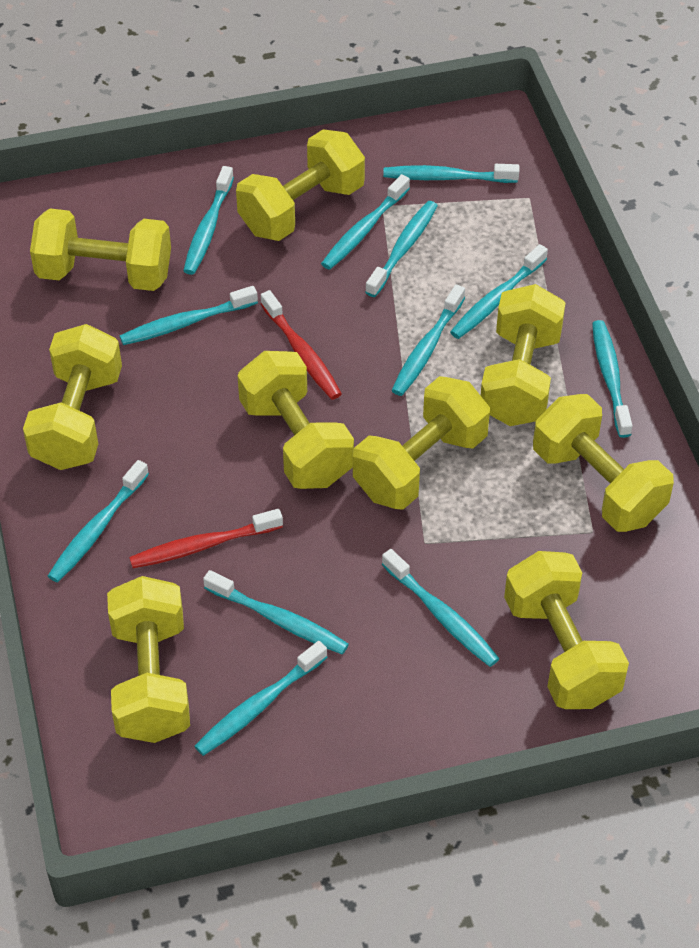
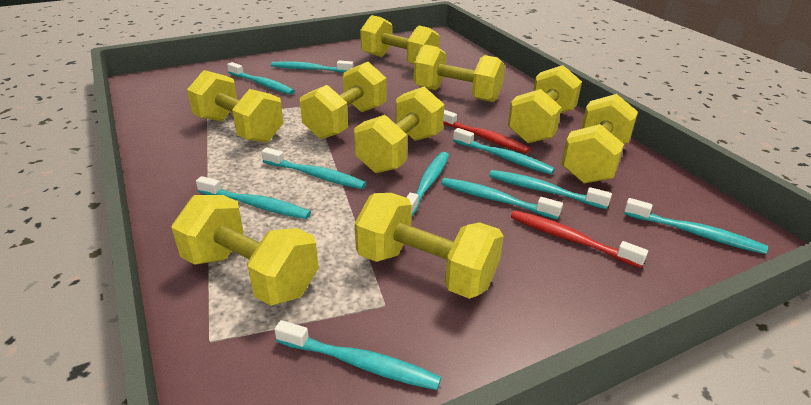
turquoise toothbrush: [48,460,149,582] [120,286,258,345] [183,166,234,275] [194,641,327,756] [203,570,349,655] [321,174,410,270] [365,201,438,297] [382,549,500,667] [383,164,519,183] [391,284,465,396] [450,244,548,339] [592,320,632,438] = 12 -> [196,176,311,219] [227,62,295,95] [261,147,366,189] [271,60,353,73] [274,320,441,390] [406,152,449,217] [441,178,563,219] [453,128,555,175] [489,170,612,209] [624,198,768,254] = 10

